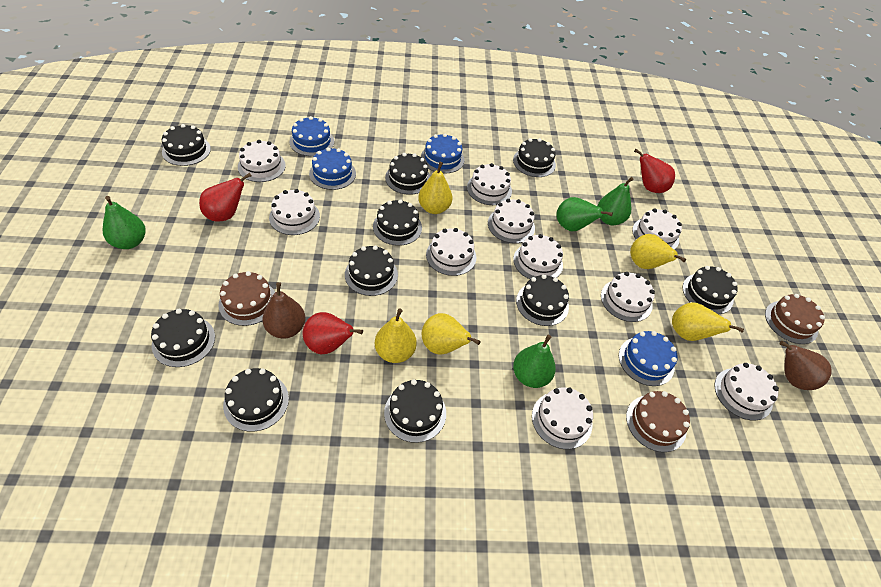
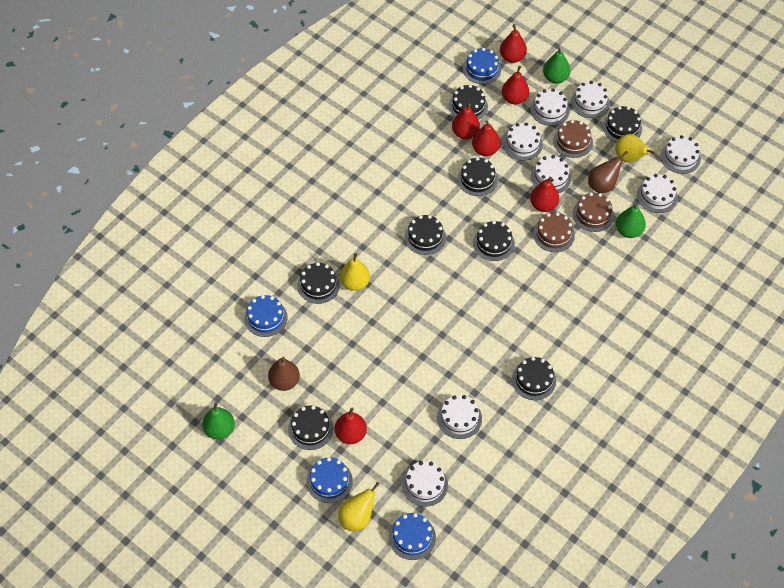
black cake: [151,309,215,367] [162,124,211,166] [223,368,289,432] [345,245,398,296] [373,199,422,246] [384,379,446,443] [385,153,430,195] [513,138,556,177] [516,274,569,326] [683,266,738,314] = 10 -> [288,405,333,450] [297,262,340,304] [405,215,446,255] [449,84,488,120] [457,157,498,196] [473,221,515,261] [512,357,556,400] [603,106,642,142] = 8
green pear: [103,196,146,249] [513,335,556,388] [556,197,613,231] [597,177,634,225] = 4 -> [202,402,235,439] [543,47,571,84] [616,203,646,238] = 3
red pear: [199,173,252,222] [303,312,363,354] [634,149,675,193] = 3 -> [335,407,367,444] [452,103,480,139] [472,121,500,156] [500,24,527,63] [502,66,529,105] [530,176,559,212] = 6
white cake: [238,140,286,182] [269,189,320,235] [426,228,476,276] [467,163,512,205] [488,199,535,243] [513,234,563,279] [532,387,593,449] [601,272,655,322] [632,209,682,249] [714,363,779,421] = 10 -> [402,461,448,507] [437,395,482,439] [503,122,543,161] [530,89,570,126] [531,155,571,193] [571,81,610,118] [637,174,678,213] [661,135,701,174] = 8
yellow pear: [375,309,417,363] [418,162,452,214] [422,313,481,355] [630,234,686,269] [672,302,744,341] = 5 -> [338,481,380,531] [340,253,370,291] [615,134,655,162] = 3

